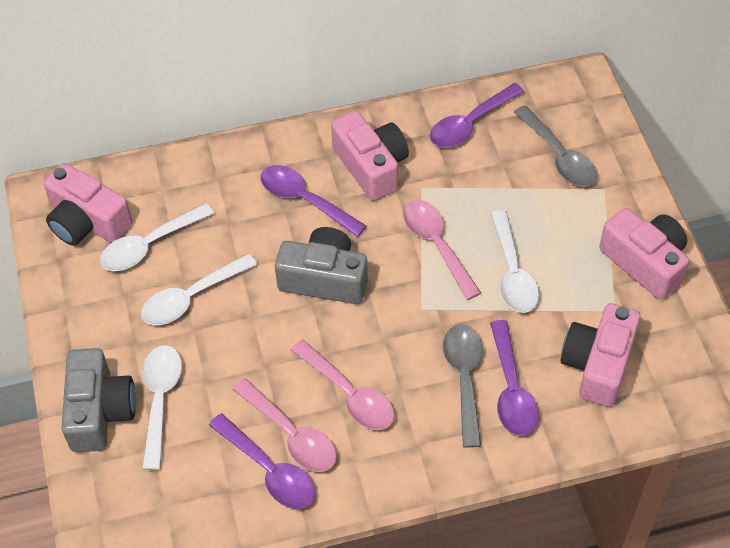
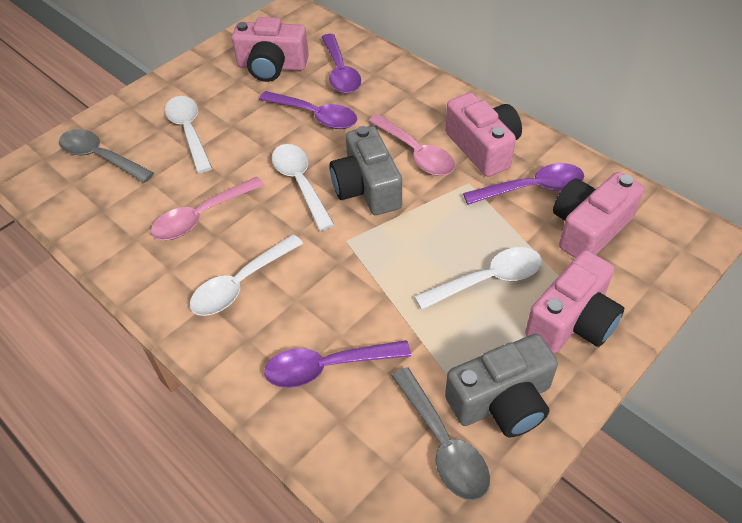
pink spoon: [232,378,337,472] [291,340,394,430] [403,200,481,300] = 3 -> [151,177,265,240] [369,114,455,176] = 2

